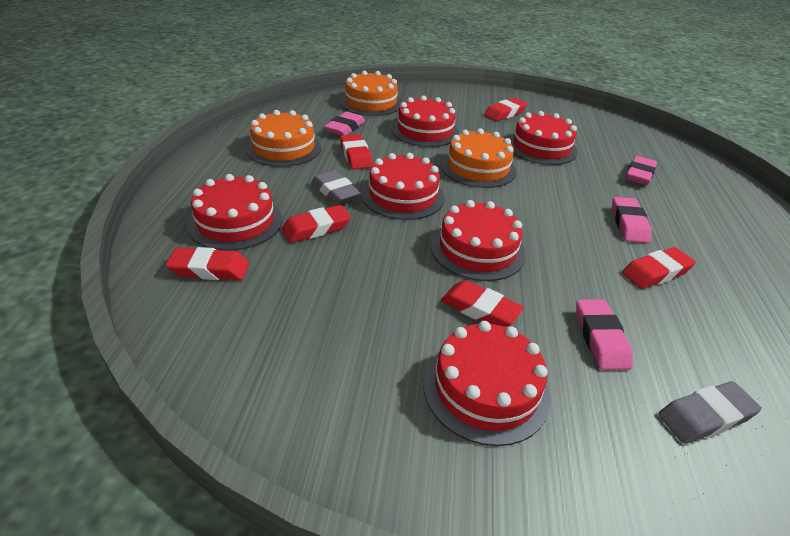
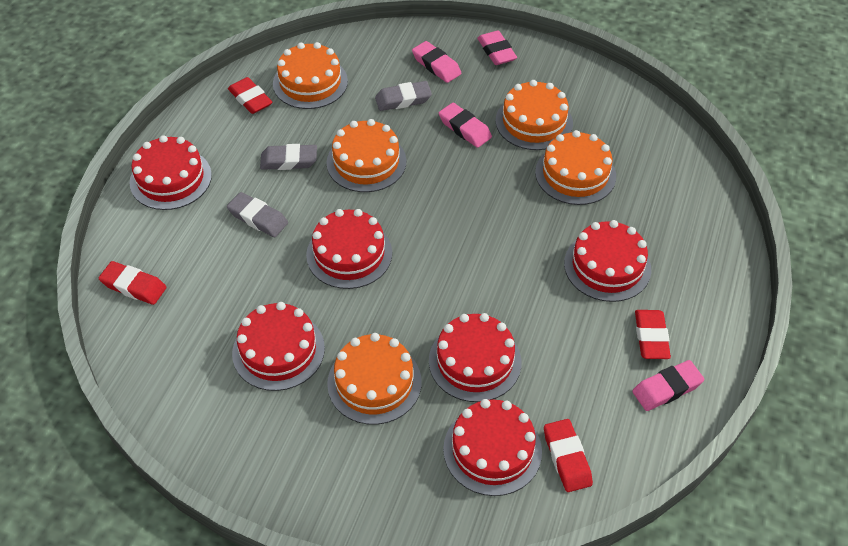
grey eraser: [312,170,361,204] [658,381,761,444] = 2 -> [227,192,288,237] [260,144,317,170] [375,81,432,111] = 3
orange cake: [246,110,321,167] [340,71,402,116] [441,128,516,188] = 3 -> [273,42,348,109] [326,119,406,192] [327,333,421,425] [495,80,573,150] [535,130,616,205] = 5
red eraser: [166,247,249,280] [281,205,351,243] [340,134,373,169] [441,280,524,327] [484,98,527,121] [622,247,696,289] = 6 -> [99,261,167,305] [228,77,272,114] [544,419,593,492] [635,310,671,359] = 4

